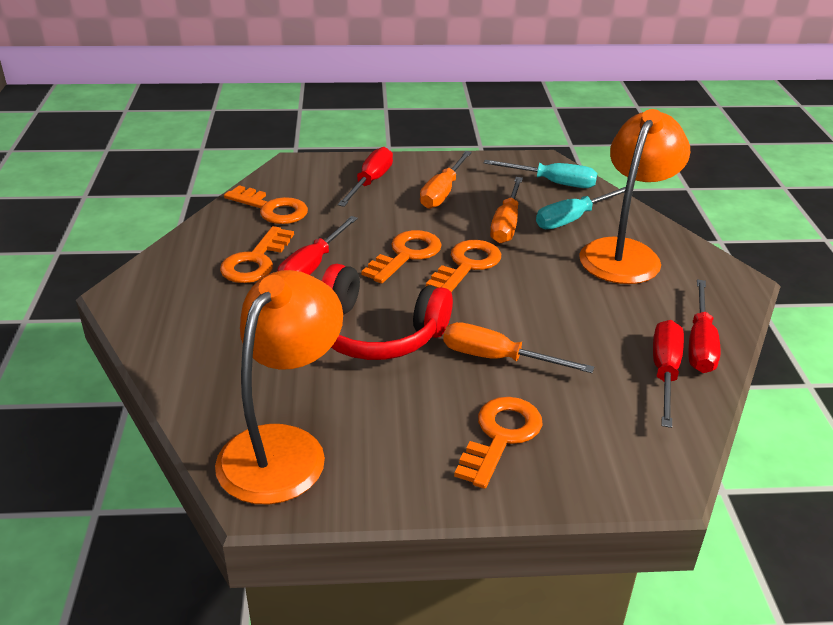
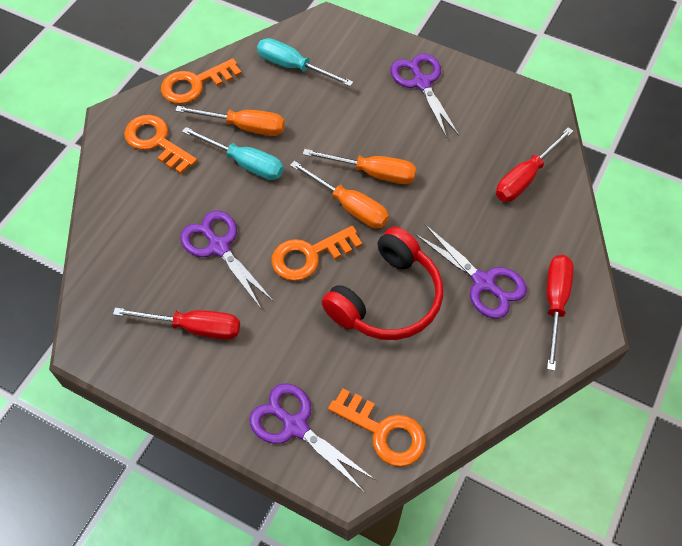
orange key: [220,226,294,283] [224,185,308,224] [361,230,442,283] [426,240,501,292] [454,397,543,489] = 5 -> [124,115,197,174] [161,58,242,104] [271,226,363,281] [328,388,426,467] = 4
orange lamp: [215,270,343,504] [579,109,690,284] = 2 -> none = 0
purple scissors: none = 0 -> [180,210,274,308] [249,383,375,493] [390,53,459,138] [415,225,527,318] = 4
red screwdriver: [278,216,358,275] [338,147,393,207] [653,320,684,428] [689,280,720,373] = 4 -> [113,308,240,340] [496,127,573,202] [547,255,574,371] = 3

